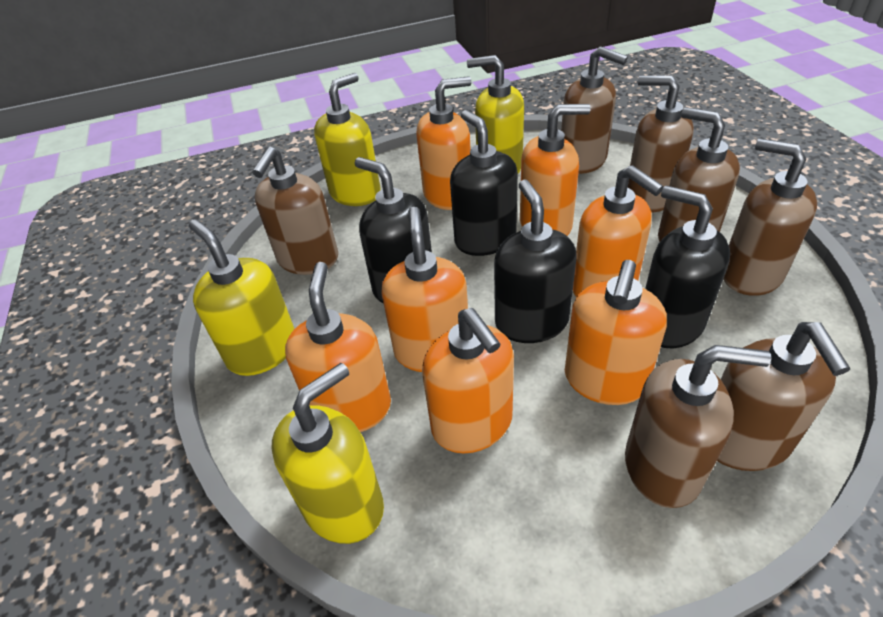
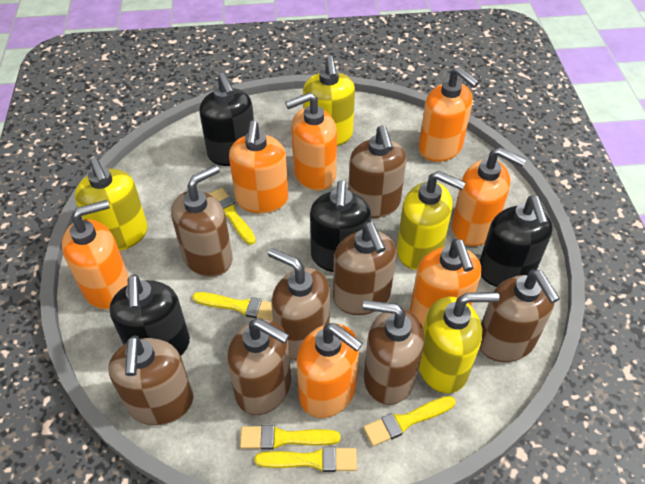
brown soap dispenser: [252,147,338,275] [561,46,628,174] [625,345,771,508] [627,75,694,212] [658,107,740,243] [717,322,850,471] [723,139,817,296] = 7 -> [108,335,193,425] [171,165,232,277] [227,319,291,415] [268,248,330,360] [333,222,396,315] [348,125,406,218] [363,300,424,405] [480,270,560,362] = 8
yellow brush: none = 0 -> [192,292,273,321] [209,188,256,245] [240,425,341,450] [255,447,357,472] [363,396,455,446] = 5

